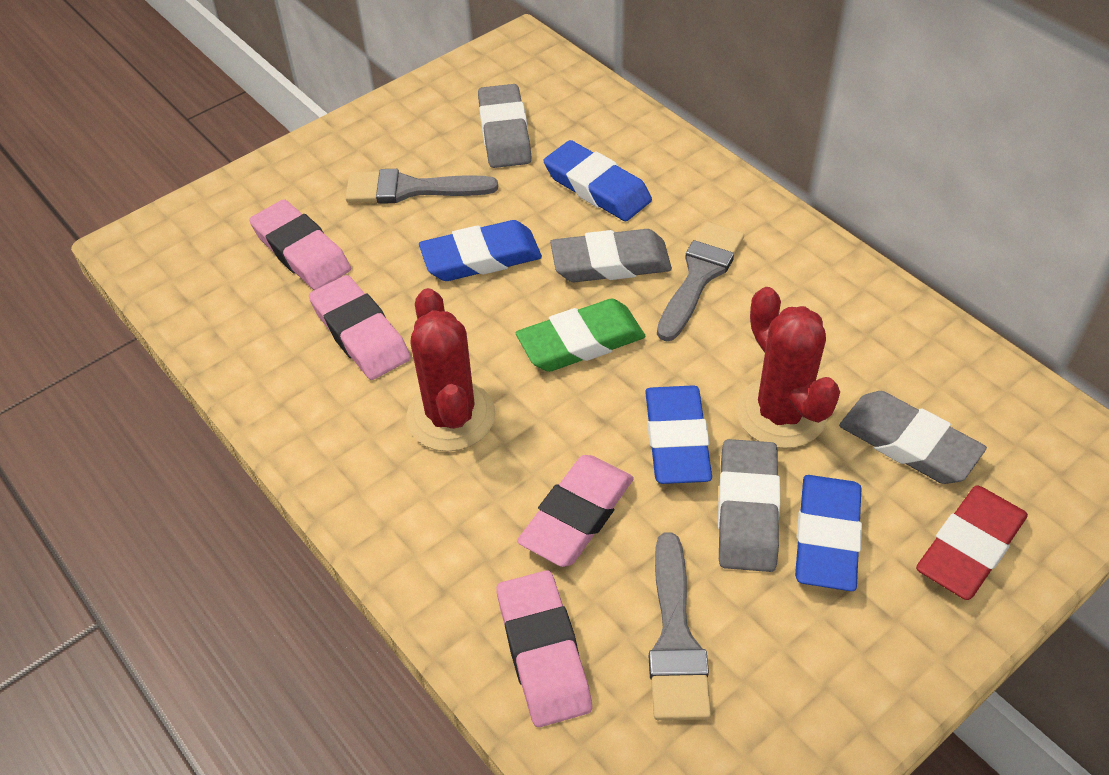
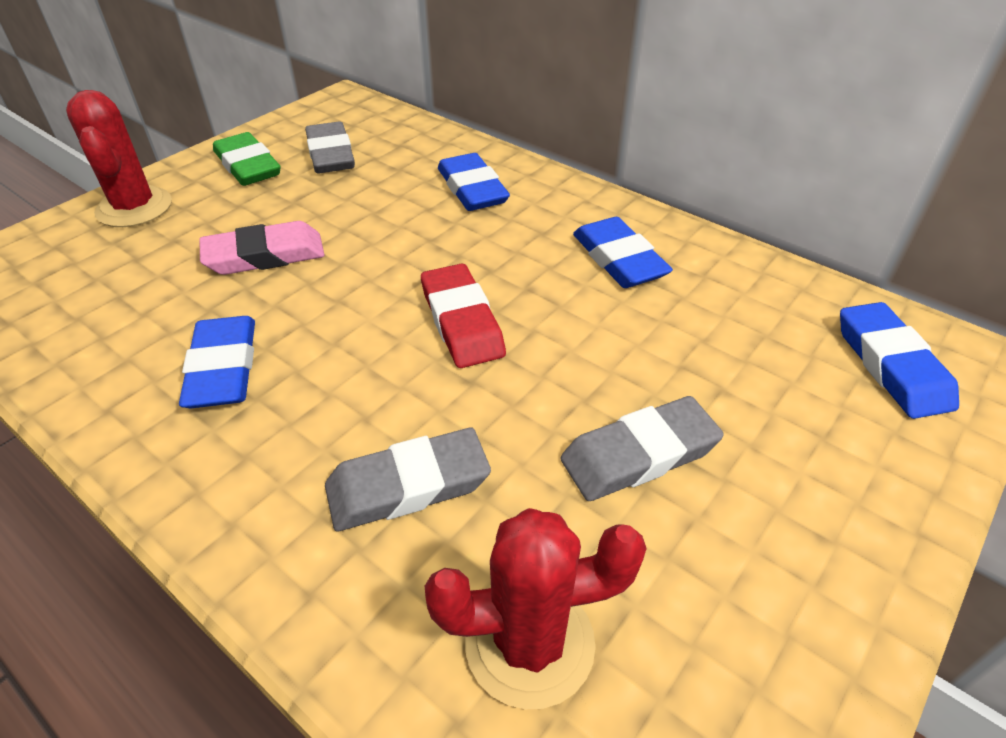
grey brush: [346,169,498,204] [649,532,711,720] [657,222,744,342] = 3 -> none = 0
grey eraser: [478,84,532,168] [550,229,672,282] [718,439,780,572] [839,391,987,484] = 4 -> [305,121,355,173] [325,427,491,531] [560,396,724,501] = 3
pink eraser: [249,199,351,290] [309,275,411,380] [497,570,592,727] [517,455,634,567] = 4 -> [199,221,325,275] = 1

